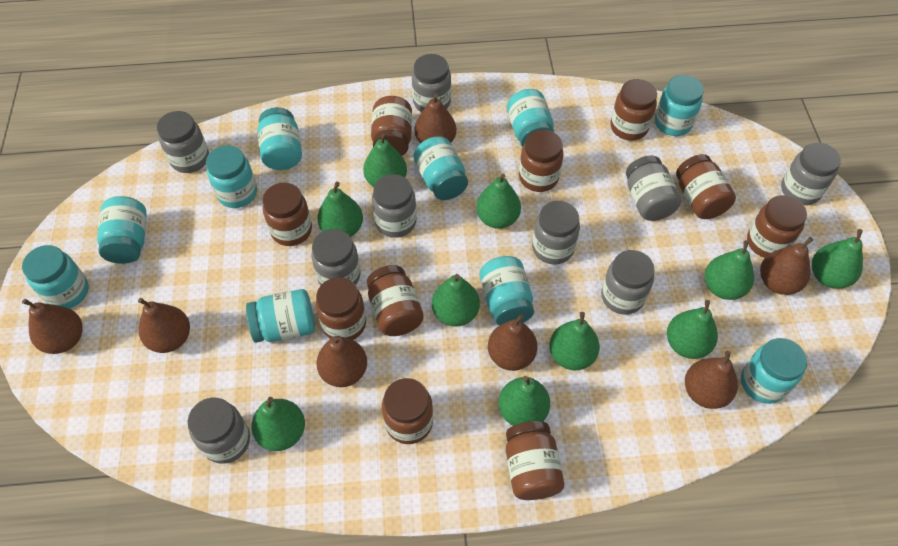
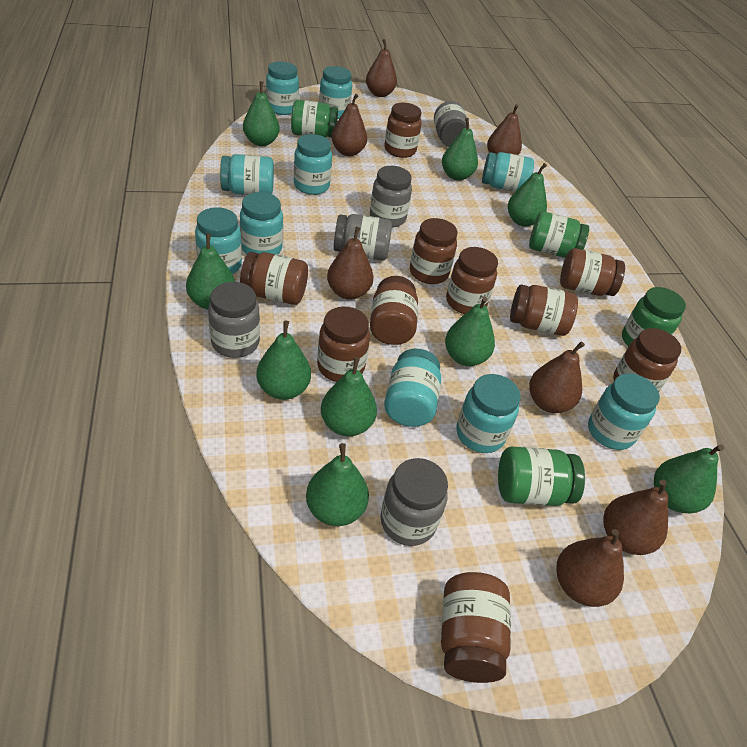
green jar: none = 0 -> [291,100,338,138] [498,447,585,506] [529,212,589,258] [622,287,686,347] = 4
green pear: [251,397,305,451] [317,182,363,237] [363,132,407,187] [432,274,480,327] [476,174,521,229] [498,376,550,426] [549,312,600,370] [667,300,718,359] [705,240,754,300] [812,229,863,289] = 10 -> [186,233,235,309] [243,81,280,146] [256,321,311,400] [306,443,369,526] [321,357,377,436] [442,118,478,181] [445,297,495,366] [508,163,547,227] [654,445,724,513] = 9
grey jar: [157,111,209,173] [187,398,250,464] [311,229,361,285] [372,174,417,238] [412,54,451,112] [532,201,580,264] [601,250,655,315] [626,156,681,221] [781,142,841,205] = 9 -> [208,282,260,358] [334,214,392,261] [370,166,412,228] [380,458,448,546] [434,101,467,147] = 5

